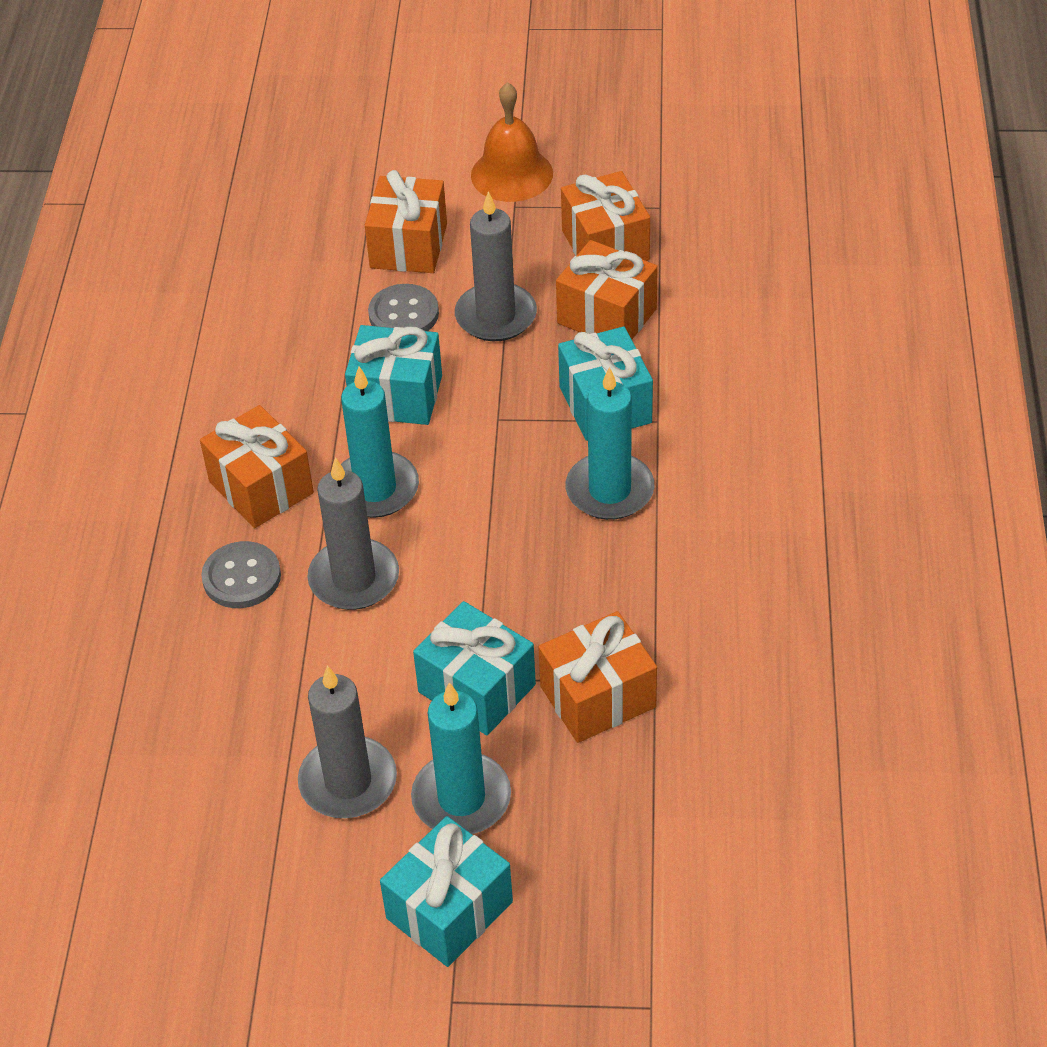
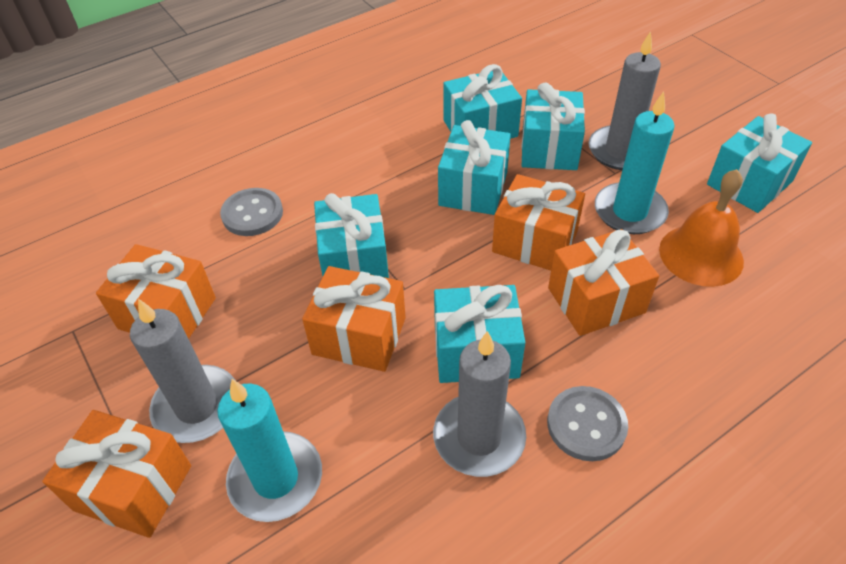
turquoise candle: [341,366,419,518] [411,682,511,834] [566,367,654,520] = 3 -> [217,379,322,522] [595,91,674,234] = 2
turquoise gift: [345,325,442,425] [380,816,513,967] [413,601,536,735] [558,326,653,441] = 4 -> [314,193,389,278] [434,285,525,383] [438,120,511,215] [443,64,522,139] [521,83,585,170] [707,114,812,213] = 6

